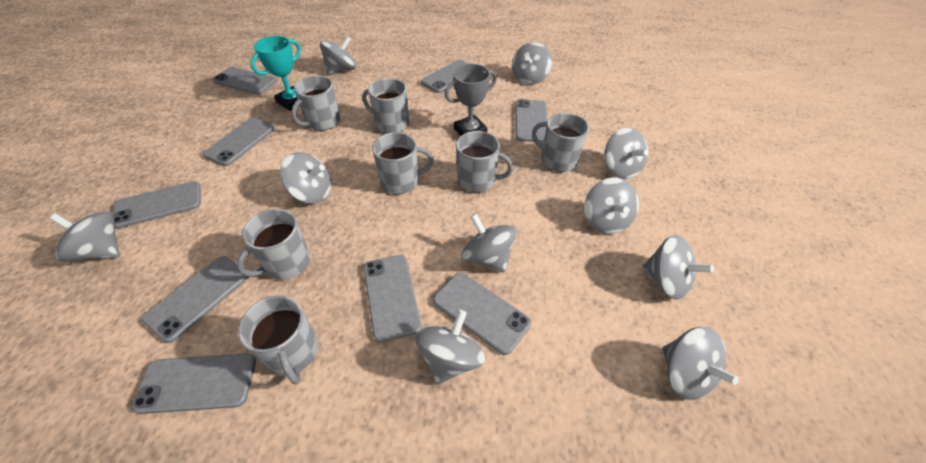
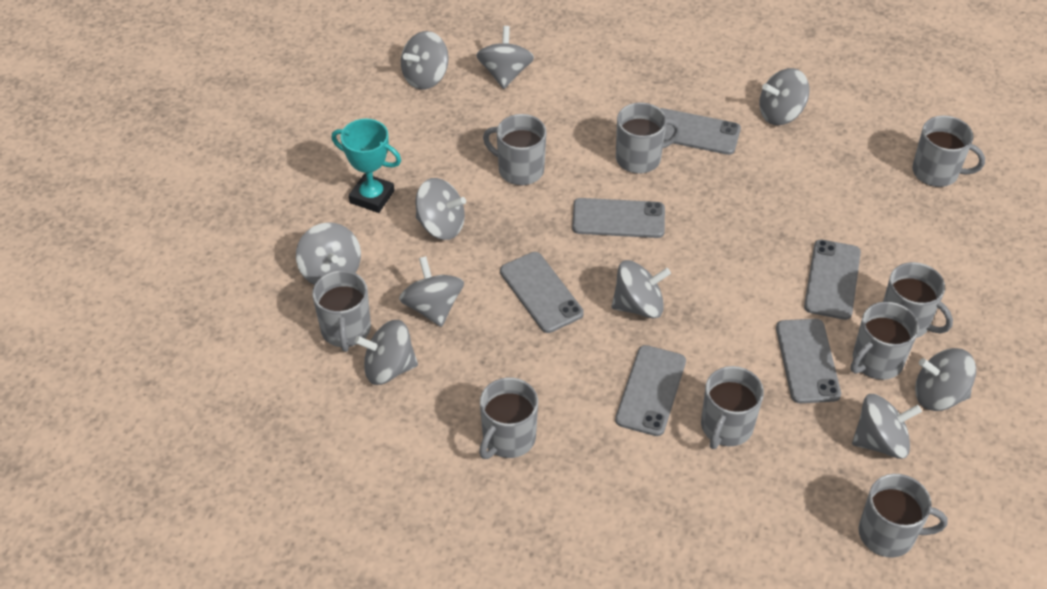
grey mug: [236,209,311,279] [238,295,318,384] [291,75,340,131] [362,78,409,134] [372,132,434,194] [456,131,513,192] [532,113,589,172] = 7 -> [312,270,371,352] [479,377,538,459] [483,114,546,185] [616,103,680,174] [701,366,764,449] [851,302,919,380] [859,474,948,558] [883,262,953,338] [912,115,985,187] = 9
grey phone: [113,181,201,229] [132,354,256,414] [142,256,249,343] [203,117,275,166] [213,67,276,95] [364,255,422,343] [421,60,469,93] [433,273,531,355] [515,99,548,142] = 9 -> [500,252,584,333] [572,198,665,238] [615,345,686,436] [660,108,741,155] [776,319,841,403] [804,239,861,320] = 6
grey trophy: [445,64,497,136] = 1 -> none = 0

